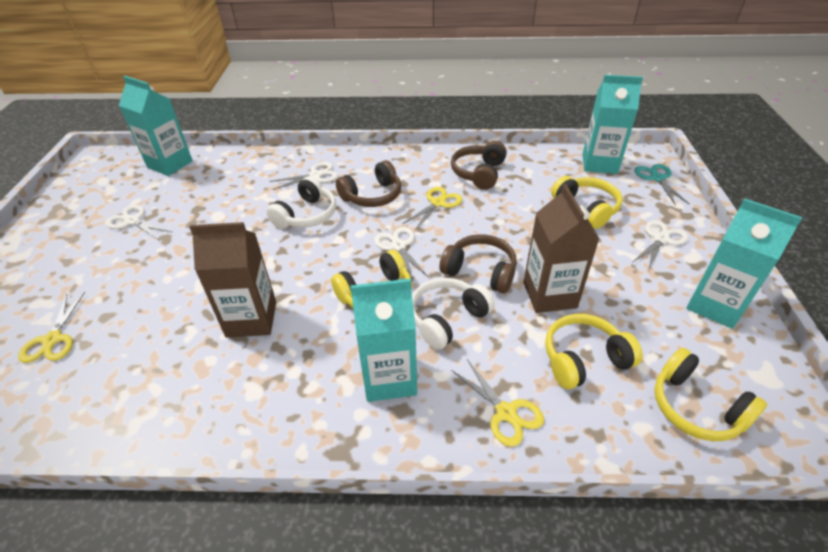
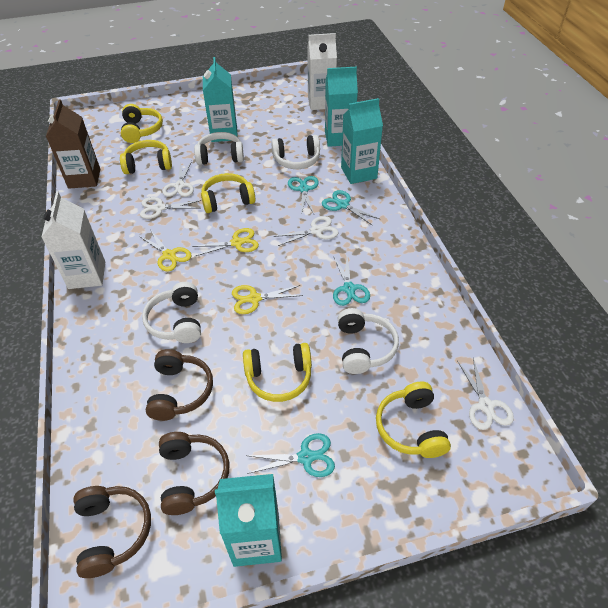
brown carton: [189,222,276,338] [523,184,599,313] = 2 -> [46,99,100,189] = 1
turquoise scissors: [635,164,690,206] = 1 -> [246,433,335,477] [288,176,319,214] [322,190,380,226] [333,256,370,306] = 4
white carton: none = 0 -> [41,191,105,289] [307,33,337,110] = 2
white headphones: [267,176,336,229] [412,278,495,350] = 2 -> [142,282,201,343] [194,132,244,165] [271,135,320,169] [338,308,399,374] = 4
yellow headphones: [331,250,412,308] [545,314,643,389] [551,176,623,229] [654,348,767,441] = 4 -> [120,140,172,174] [121,104,163,143] [201,173,256,213] [243,343,312,402] [376,381,451,458] = 5

